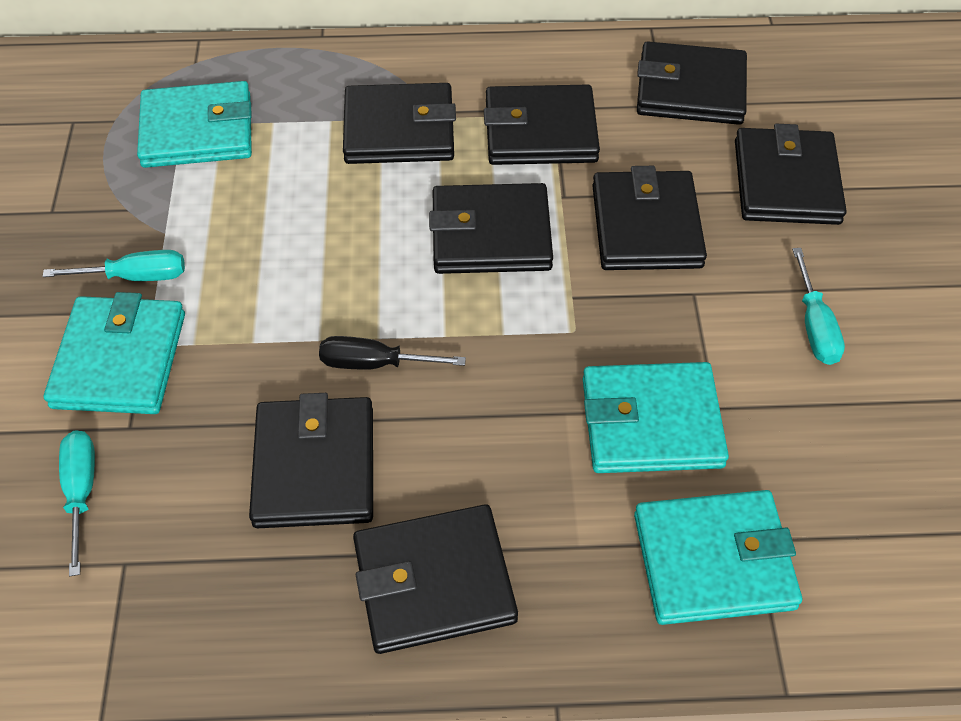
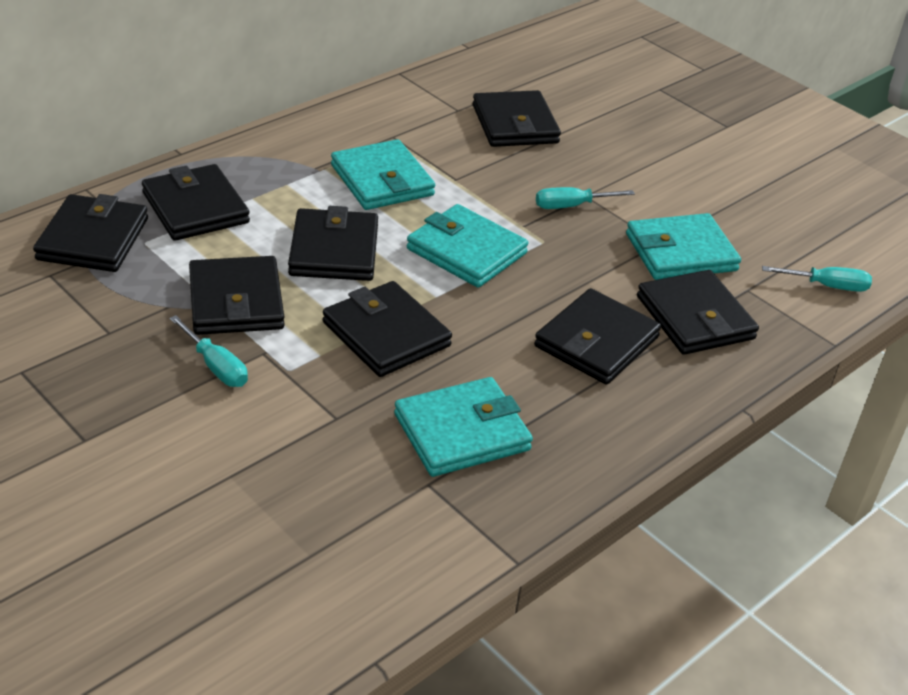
black screwdriver: [319,336,466,370] = 1 -> none = 0

